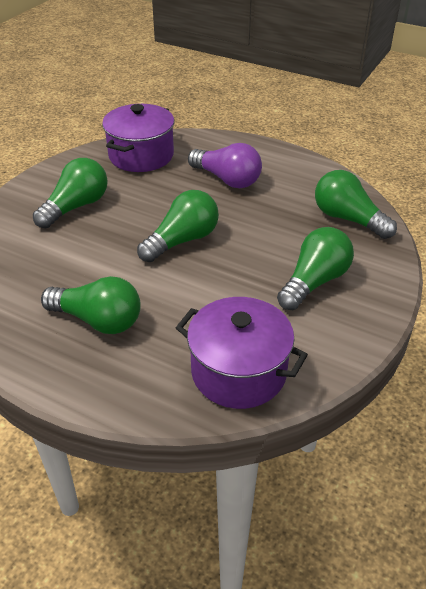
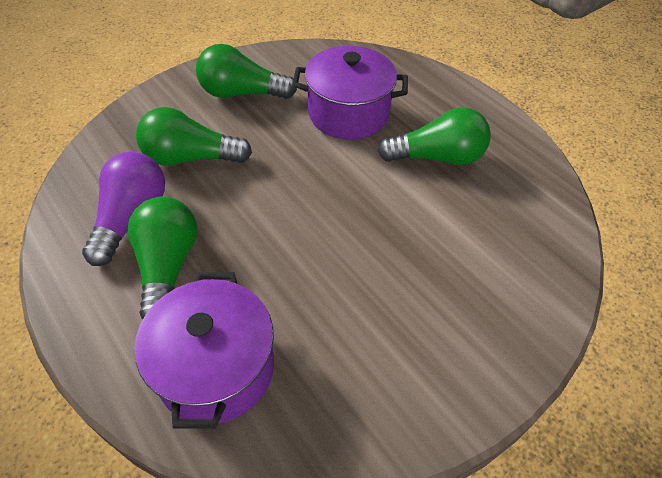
green light bulb: [33,158,107,229] [41,276,141,334] [137,190,219,262] [277,227,354,310] [315,170,397,239] = 5 -> [127,197,197,319] [136,107,252,166] [196,44,297,99] [377,107,491,165] = 4

